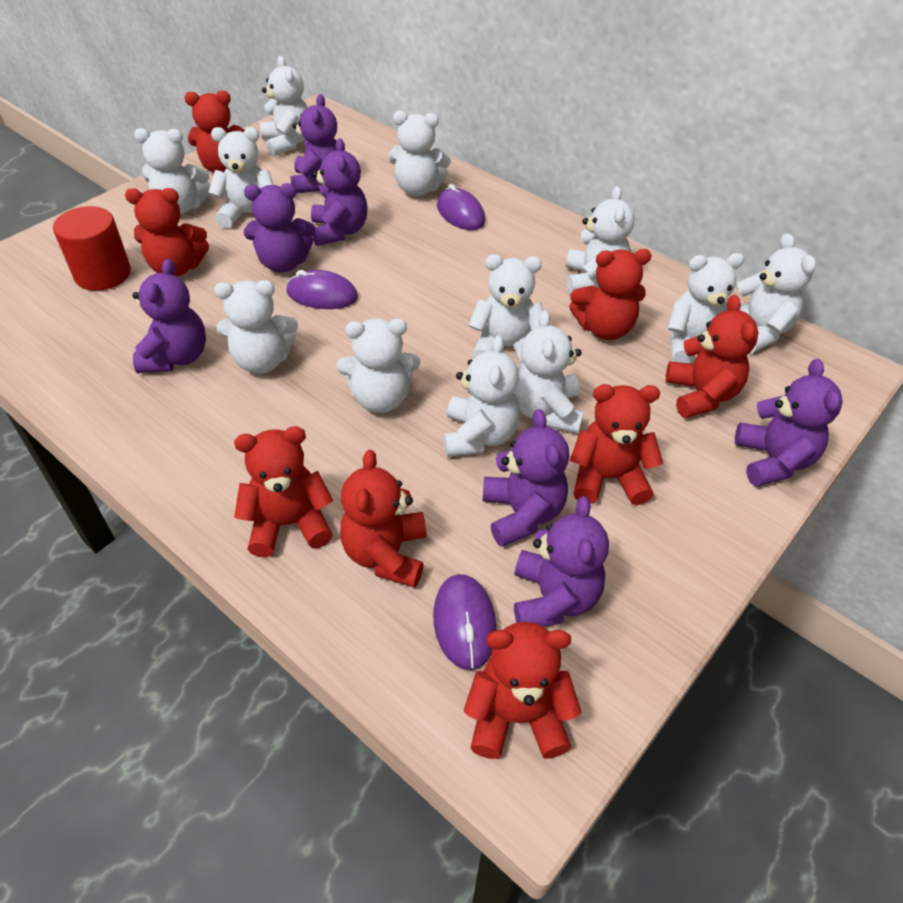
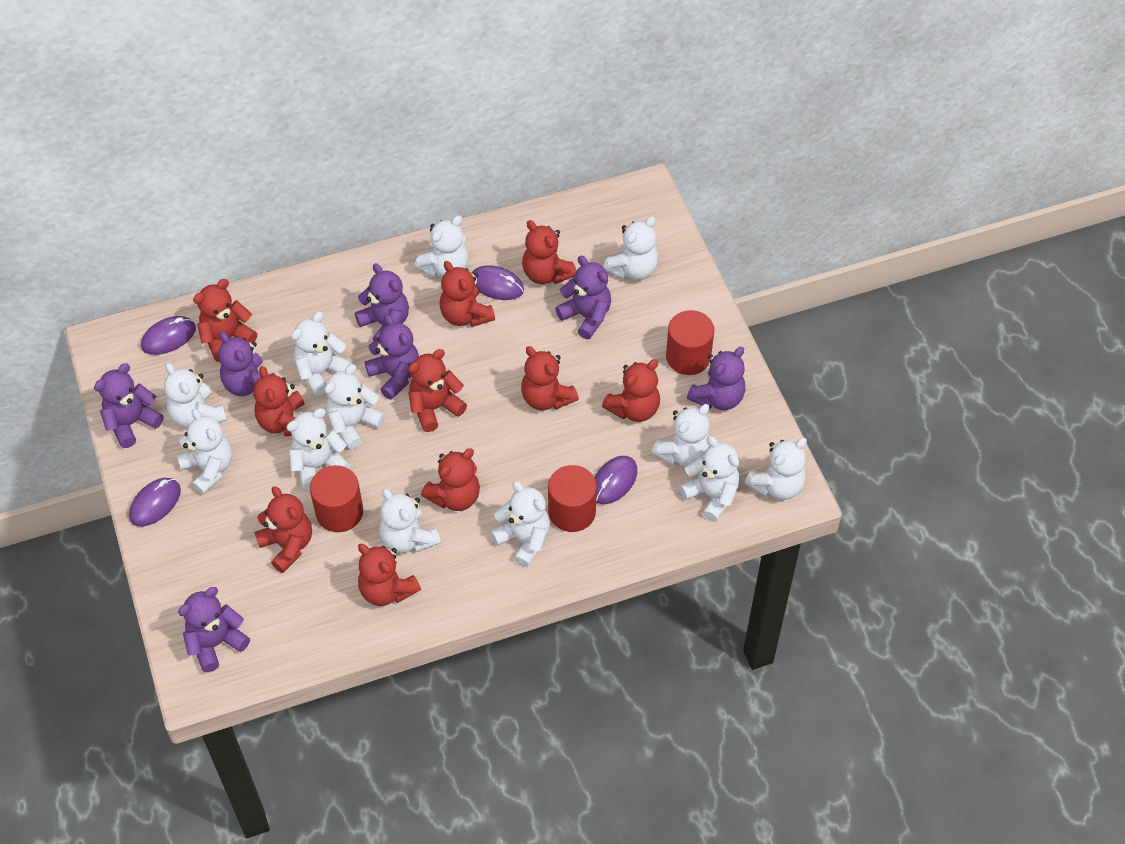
purple mouse: [286,270,358,309] [433,574,497,670] [437,184,485,230] = 3 -> [129,478,181,527] [141,316,196,355] [472,265,524,300] [594,456,637,504] = 4
red cylinder: [53,206,131,291] = 1 -> [310,465,363,532] [548,465,597,532] [666,310,714,375] = 3
red teddy bear: [125,188,209,277] [185,90,245,173] [234,426,333,557] [340,450,427,588] [464,622,581,759] [569,249,652,340] [570,384,663,505] [666,295,759,418] = 8 -> [193,279,257,362] [253,366,305,436] [254,486,312,573] [358,544,421,606] [408,349,467,432] [421,448,480,511] [439,261,495,327] [521,346,579,410] [522,220,577,284] [602,359,660,422] = 10

